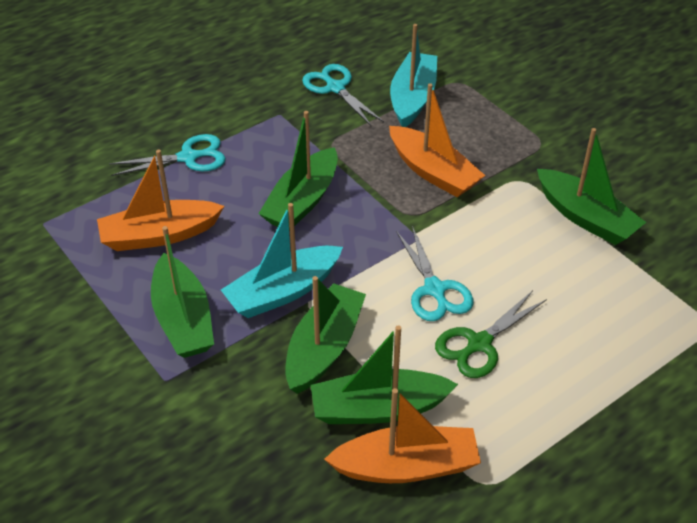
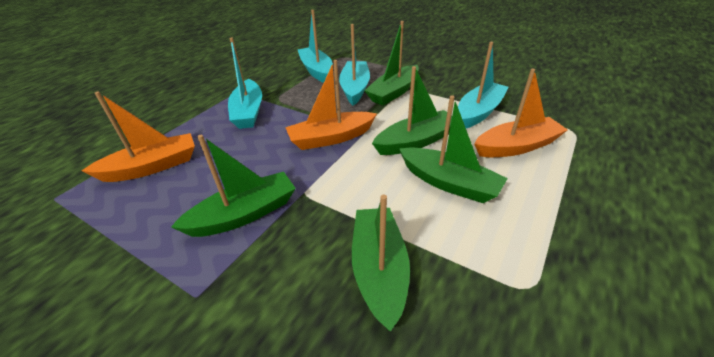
green scissors: [435,290,547,378] = 1 -> none = 0
turquoise boat: [221,203,343,318] [390,24,437,127] = 2 -> [228,37,262,129] [298,10,333,83] [339,24,370,105] [458,42,509,128] = 4
turquoise scissors: [109,134,226,176] [302,64,384,127] [396,226,473,321] = 3 -> none = 0

